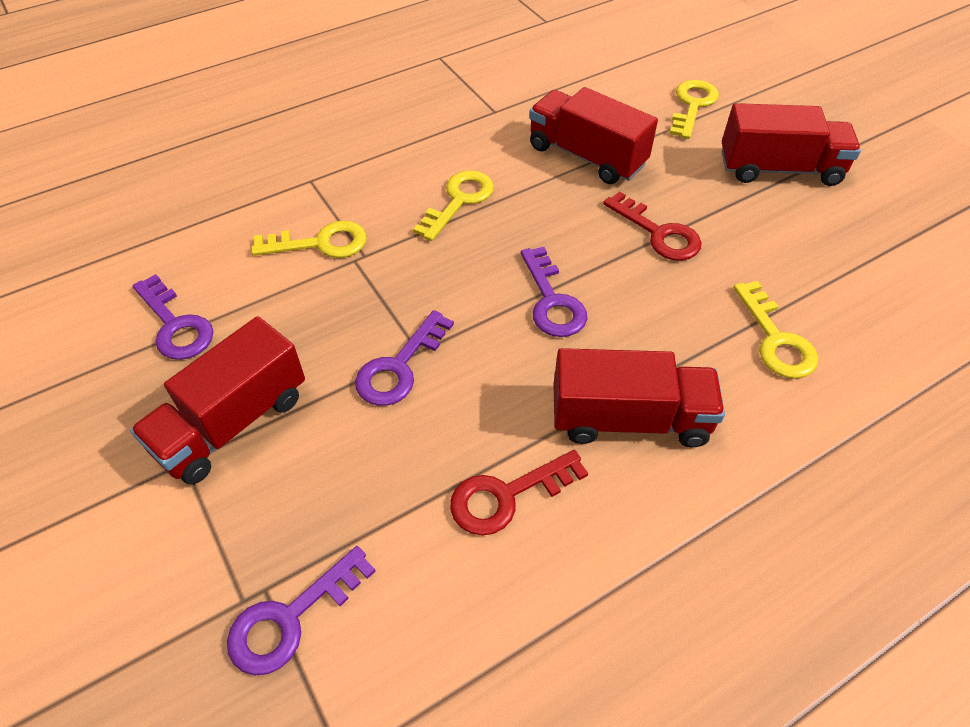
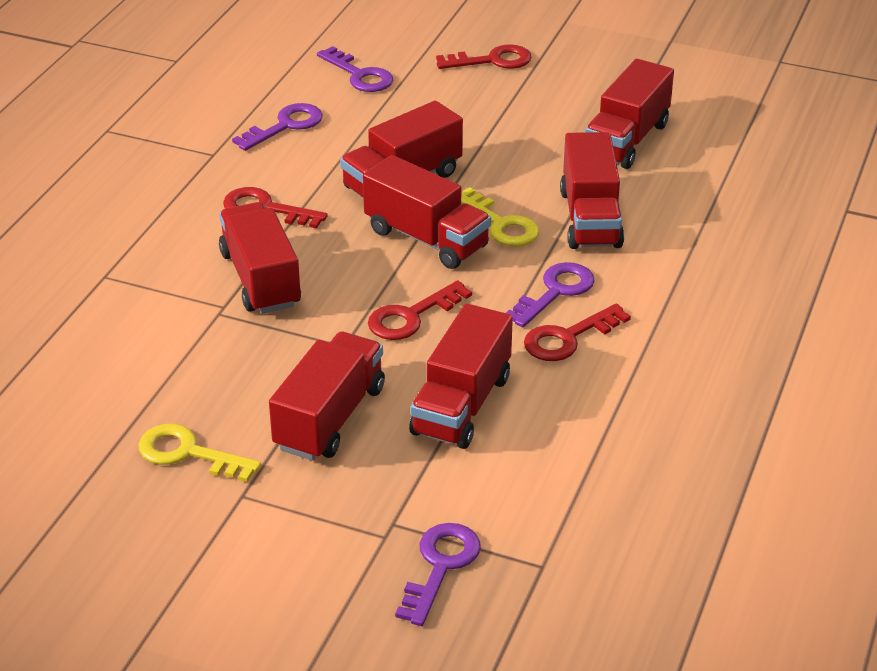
red key: [450,450,588,535] [603,191,702,261] = 2 -> [223,187,328,228] [368,280,472,340] [436,44,532,69] [524,304,631,361] = 4
red truck: [130,316,305,485] [529,87,658,184] [554,348,725,447] [722,103,861,186] = 4 -> [219,202,301,314] [269,332,385,461] [340,101,463,198] [363,155,491,269] [409,303,513,449] [560,132,624,249] [585,59,674,169] = 7
yellow key: [251,220,367,258] [413,171,494,241] [669,80,719,139] [733,281,818,379] = 4 -> [139,424,261,482] [461,187,539,246] = 2

